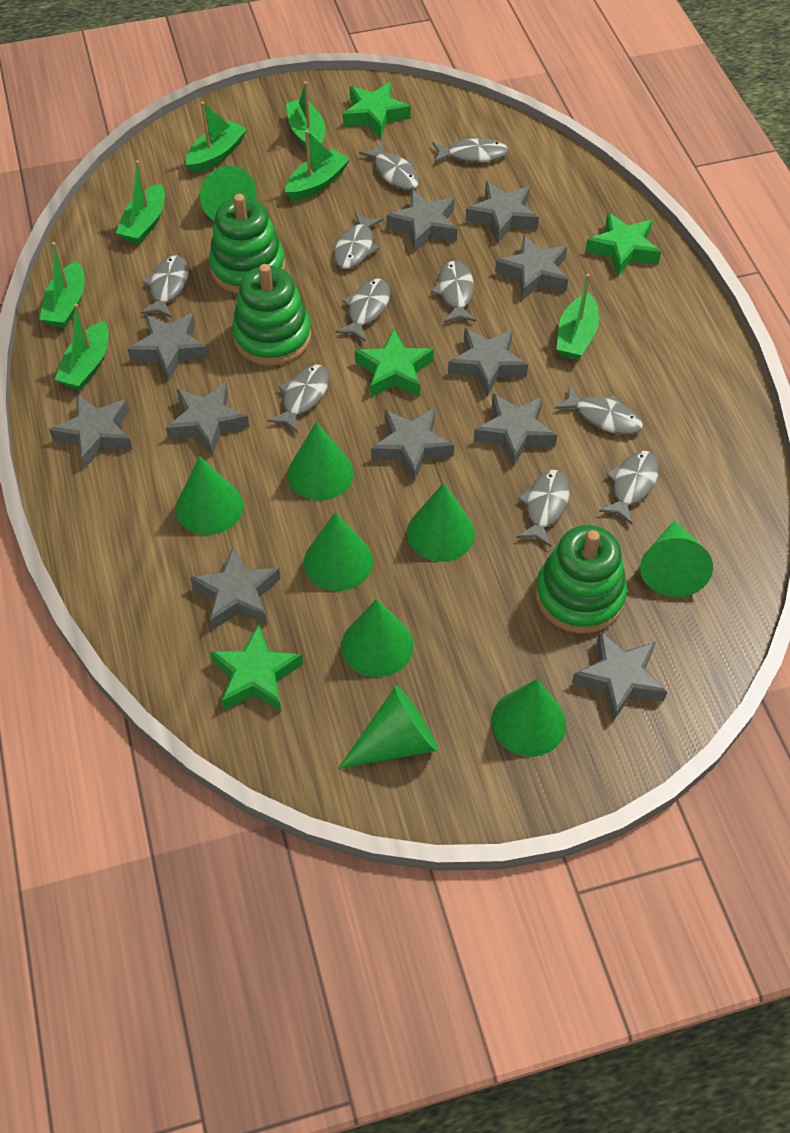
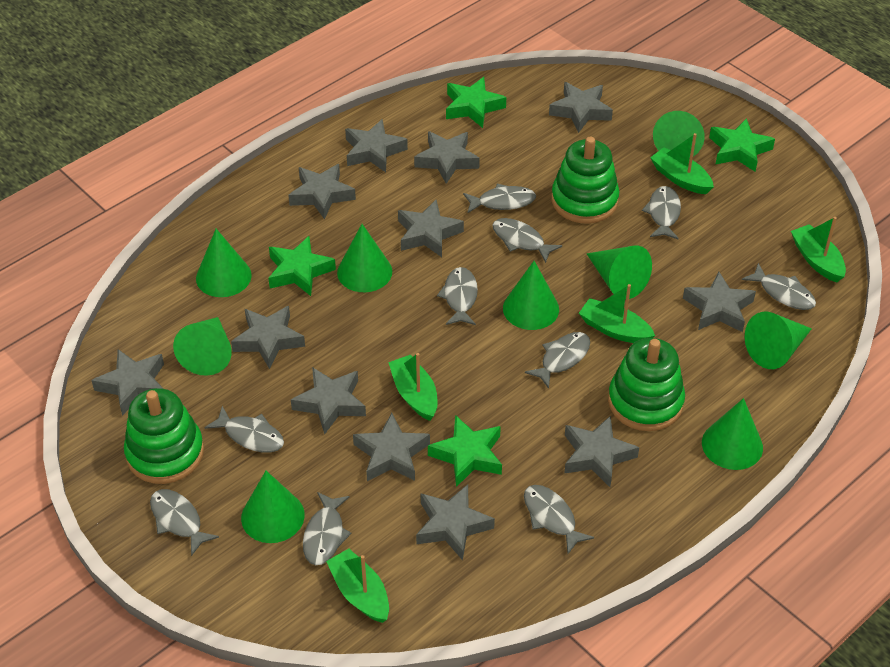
green boat: [39,242,85,328] [55,303,109,390] [116,160,165,244] [186,102,247,173] [285,130,350,201] [286,81,325,148] [556,274,599,360] = 7 -> [326,549,389,623] [388,353,437,421] [579,284,655,343] [650,133,714,194] [791,217,846,283] = 5
grey star: [49,394,133,468] [128,313,209,381] [166,382,249,456] [190,547,281,630] [371,408,454,481] [386,189,457,253] [448,328,528,396] [465,182,539,243] [474,394,557,467] [495,235,568,300] [572,631,667,721] = 11 -> [91,349,164,416] [231,306,305,369] [288,164,356,219] [291,367,366,435] [345,119,408,172] [353,413,430,481] [398,200,464,257] [414,131,480,184] [416,484,495,560] [549,82,613,133] [564,416,639,487] [683,271,756,332] = 12

